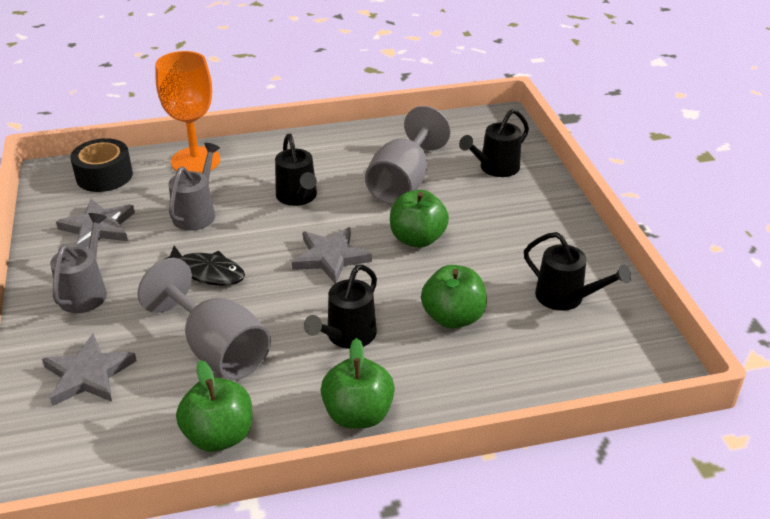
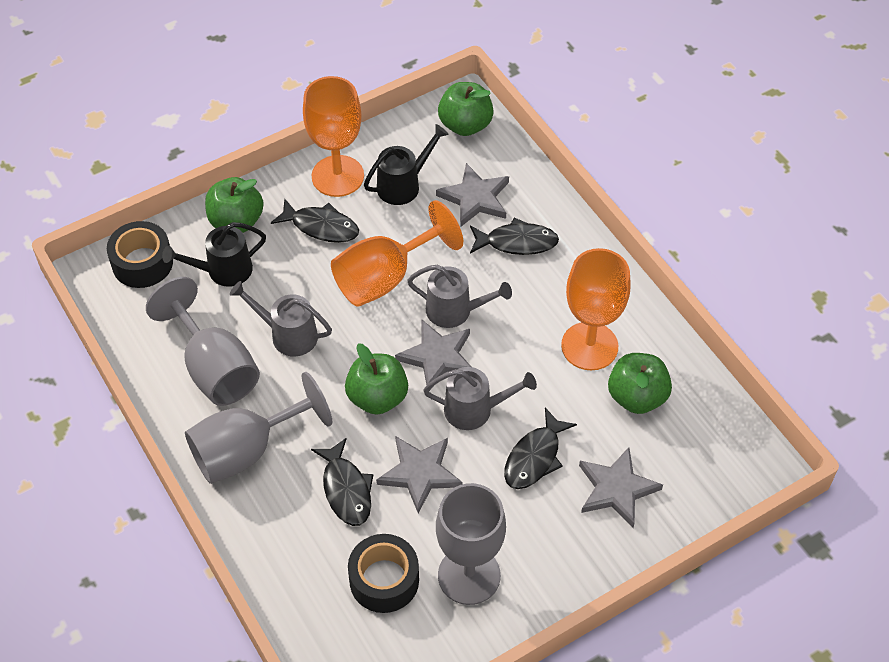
black fish: [155,246,245,286] = 1 -> [271,198,359,243] [311,437,373,526] [470,218,559,255] [504,408,577,489] = 4
black tape: [70,138,133,192] = 1 -> [107,221,173,288] [348,534,419,613] = 2
black watering can: [275,134,317,206] [304,265,377,349] [459,109,529,177] [524,232,631,311] = 4 -> [162,222,266,287] [364,124,449,205] = 2
grey goblet: [138,258,271,380] [365,106,451,205] = 2 -> [146,277,260,406] [185,372,332,484] [436,483,506,605] = 3
grey star: [42,333,137,406] [56,199,135,248] [292,227,372,284] = 3 -> [376,436,463,514] [395,320,471,391] [436,163,509,227] [579,447,663,528] = 4
grey watering can: [50,213,107,313] [168,143,220,231] = 2 -> [230,281,332,357] [407,265,512,328] [423,367,537,430] = 3
orange goblet: [155,51,220,173] = 1 -> [303,76,364,197] [331,200,463,307] [561,248,631,371] = 3

